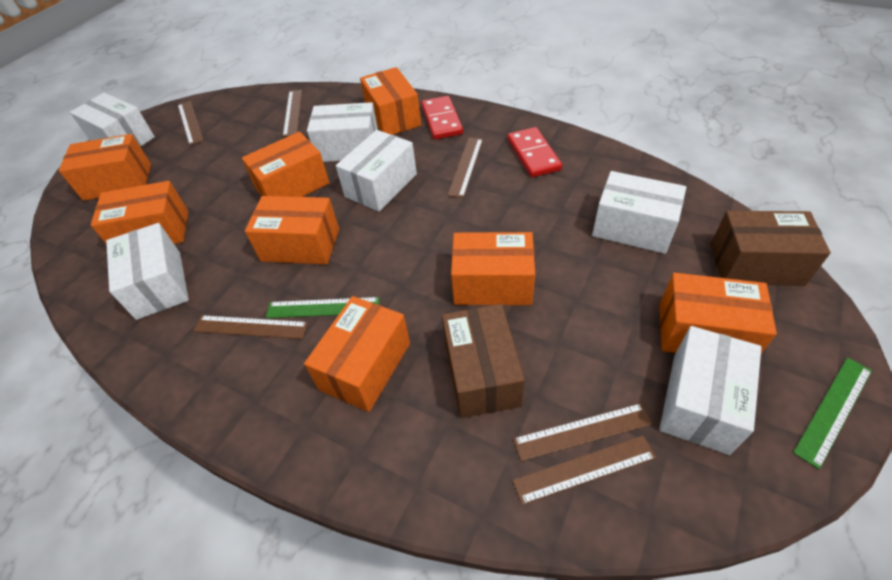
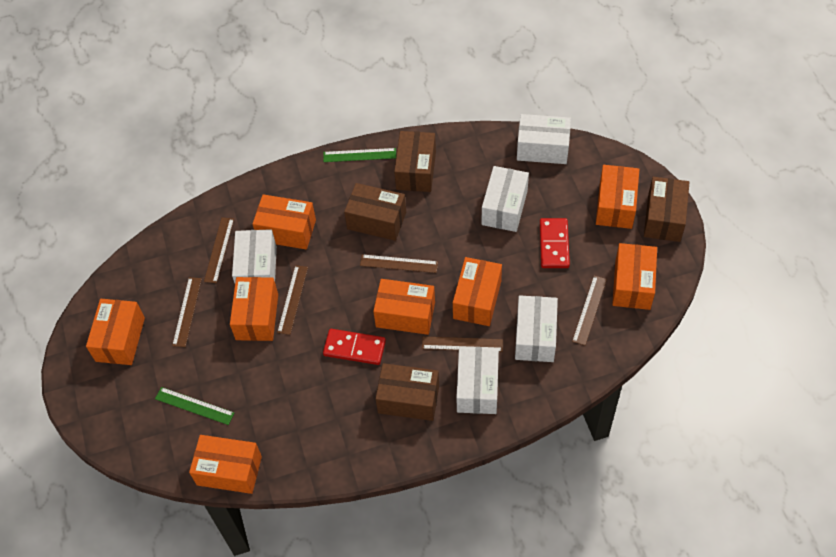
brown box: [442,304,525,418] [711,211,831,286] = 2 -> [344,183,406,241] [375,363,439,421] [394,131,436,192] [644,177,690,242] = 4
white box: [70,93,155,147] [106,223,189,320] [307,102,378,162] [336,130,417,212] [592,171,686,254] [659,326,762,455] = 6 -> [232,229,277,283] [456,347,499,414] [482,166,529,232] [515,295,558,362] [517,114,571,164] = 5

